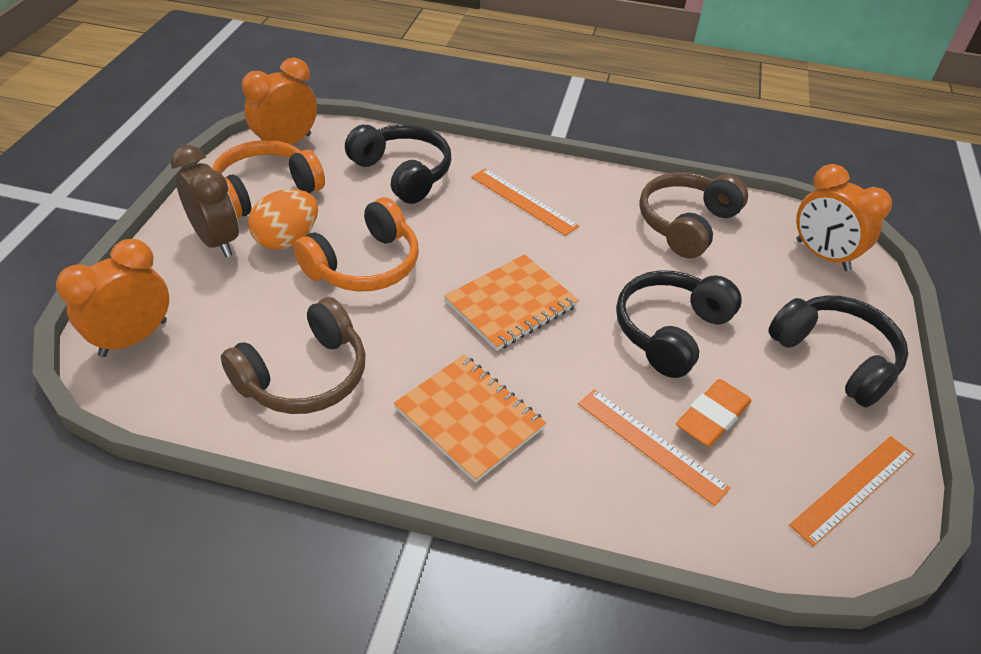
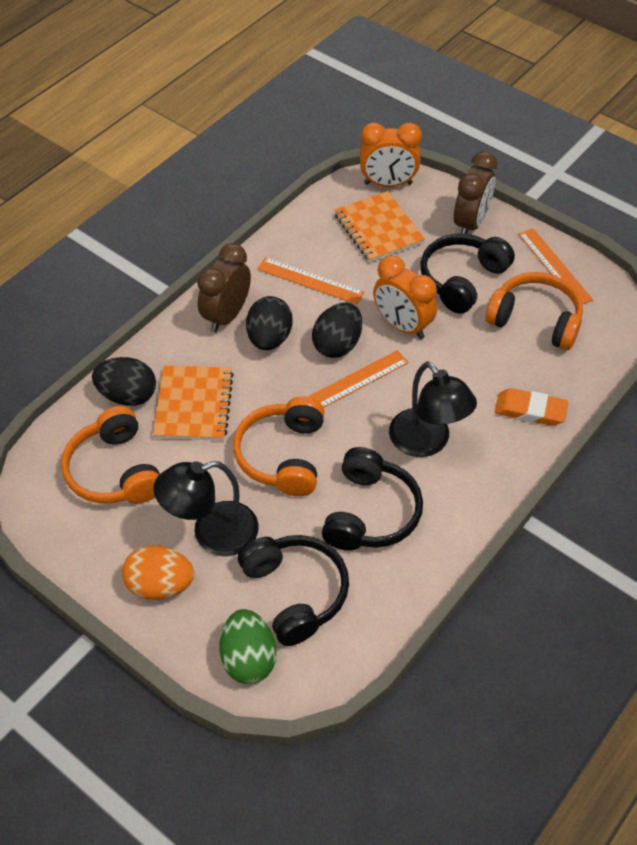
black egg: none = 0 -> [92,357,156,406] [246,296,293,350] [312,303,362,358] = 3
black lamp: none = 0 -> [153,461,259,556] [389,361,477,457] = 2
brown clock: [170,145,239,257] = 1 -> [197,243,251,333] [454,151,497,234] = 2
brown headphones: [221,297,366,414] [639,172,748,258] = 2 -> none = 0
green egg: none = 0 -> [219,609,277,684] = 1
orange clock: [56,239,169,357] [242,58,317,145] [796,164,892,271] = 3 -> [360,123,422,187] [373,256,437,339] = 2
orange headphones: [212,140,325,219] [293,197,419,292] = 2 -> [61,406,159,503] [233,397,325,496] [485,272,583,350] = 3

